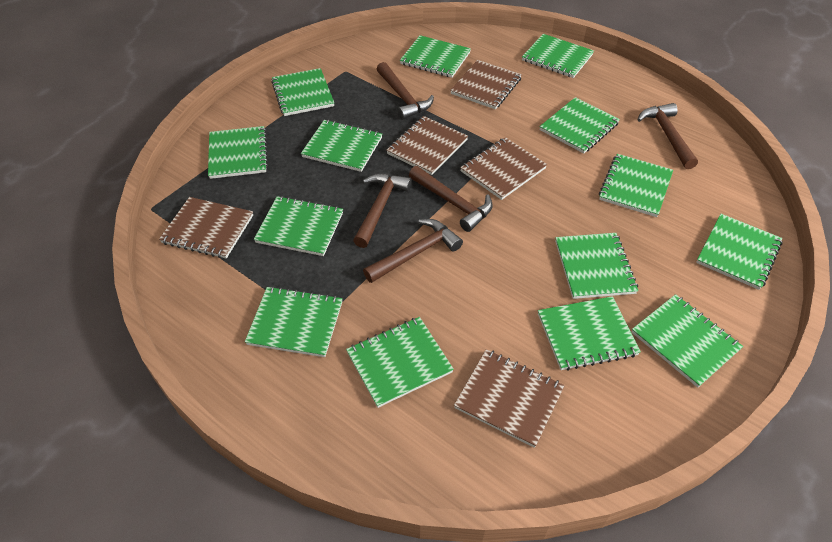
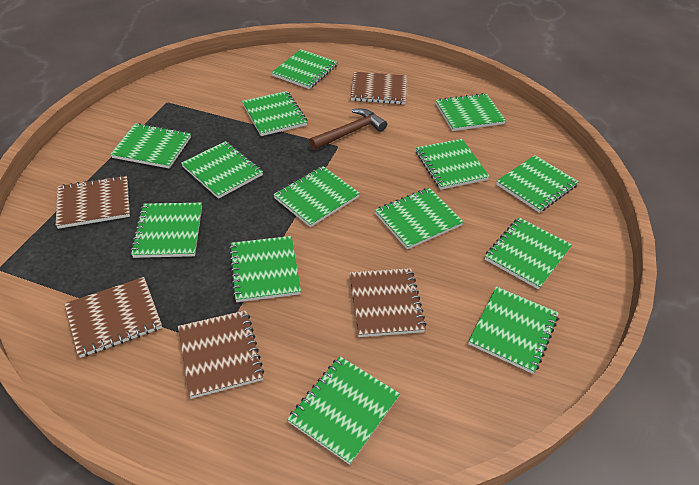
brown hammer: [353,173,412,248] [363,219,463,283] [377,62,434,120] [409,166,493,232] [637,103,698,169] = 5 -> [309,108,387,150] = 1

